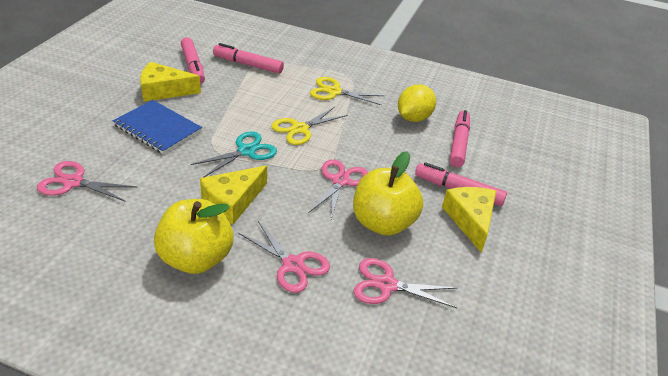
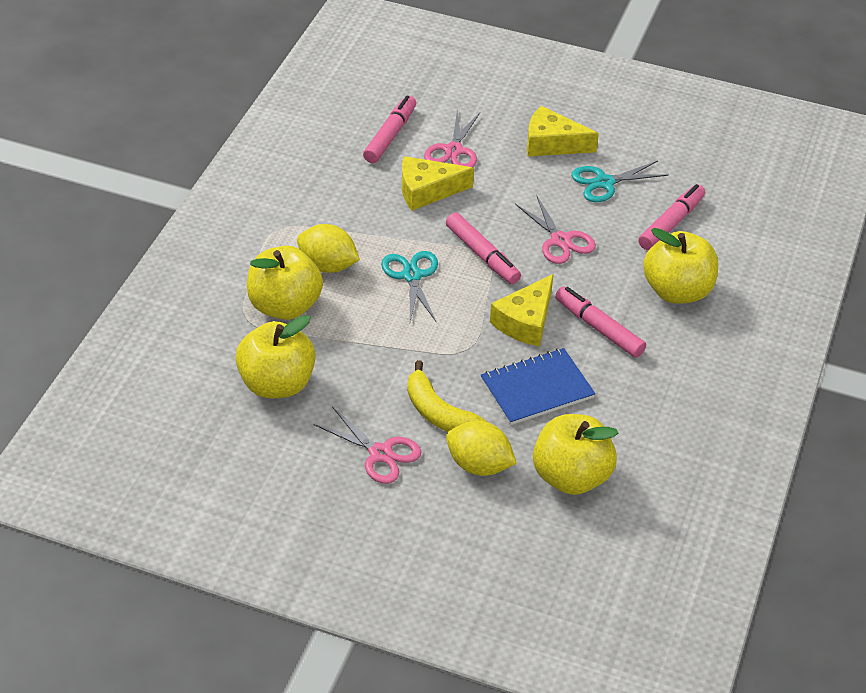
pink scissors: [37,161,137,202] [238,221,330,293] [308,159,368,219] [353,258,457,308] = 4 -> [314,407,421,484] [424,110,480,167] [515,195,596,264] = 3
turquoise scissors: [191,131,277,177] = 1 -> [381,251,438,321] [571,161,669,202] = 2
yellow apple: [154,199,234,274] [353,151,423,236] = 2 -> [235,315,316,399] [247,246,323,320] [533,414,618,495] [643,228,718,304] = 4
yellow banana: none = 0 -> [407,360,487,432] = 1
yellow lemon: [398,85,436,122] = 1 -> [297,224,360,273] [446,421,517,476] = 2
yellow scissors: [271,107,348,145] [310,77,384,105] = 2 -> none = 0

